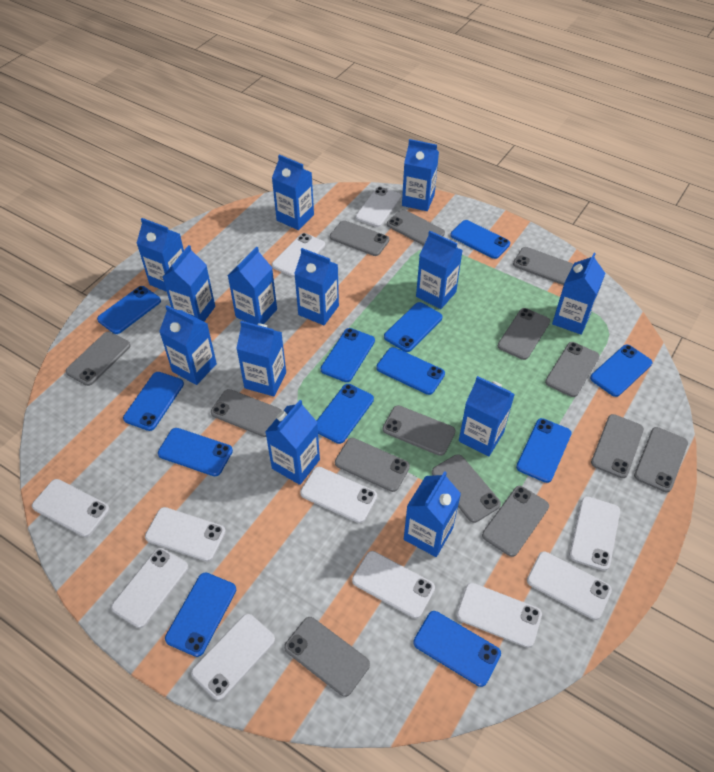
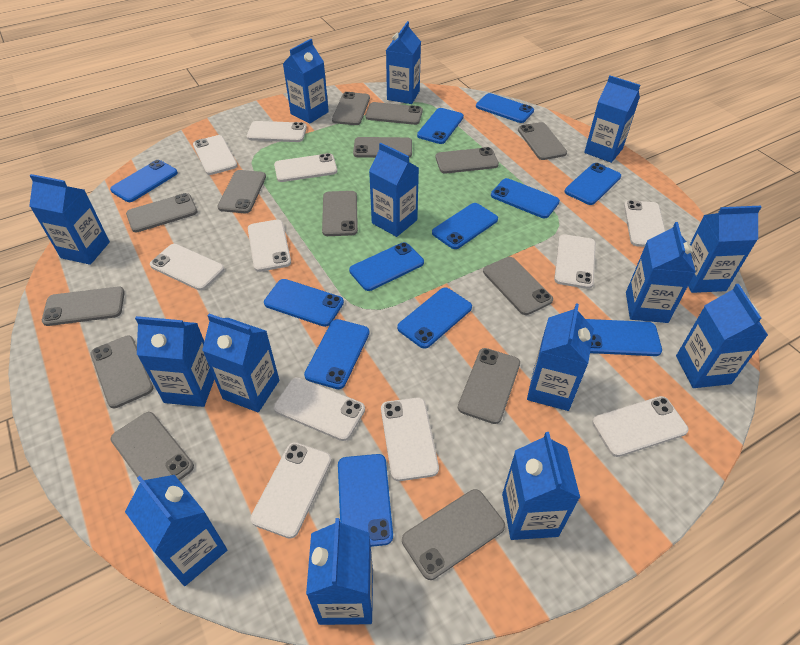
blue carton: [137,218,184,292] [159,306,217,385] [163,245,215,322] [228,246,277,325] [236,321,286,397] [265,400,320,485] [272,155,314,230] [294,248,339,325] [402,139,439,211] [404,471,461,557] [416,231,463,309] [459,376,515,456] [552,253,605,335] = 13 -> [29,174,110,265] [125,475,227,586] [135,316,214,407] [202,314,279,412] [283,39,329,124] [306,518,373,625] [369,143,419,237] [386,21,421,104] [502,432,580,540] [527,303,594,411] [584,76,640,163] [626,222,696,323] [676,284,768,388] [688,206,761,293] = 14

